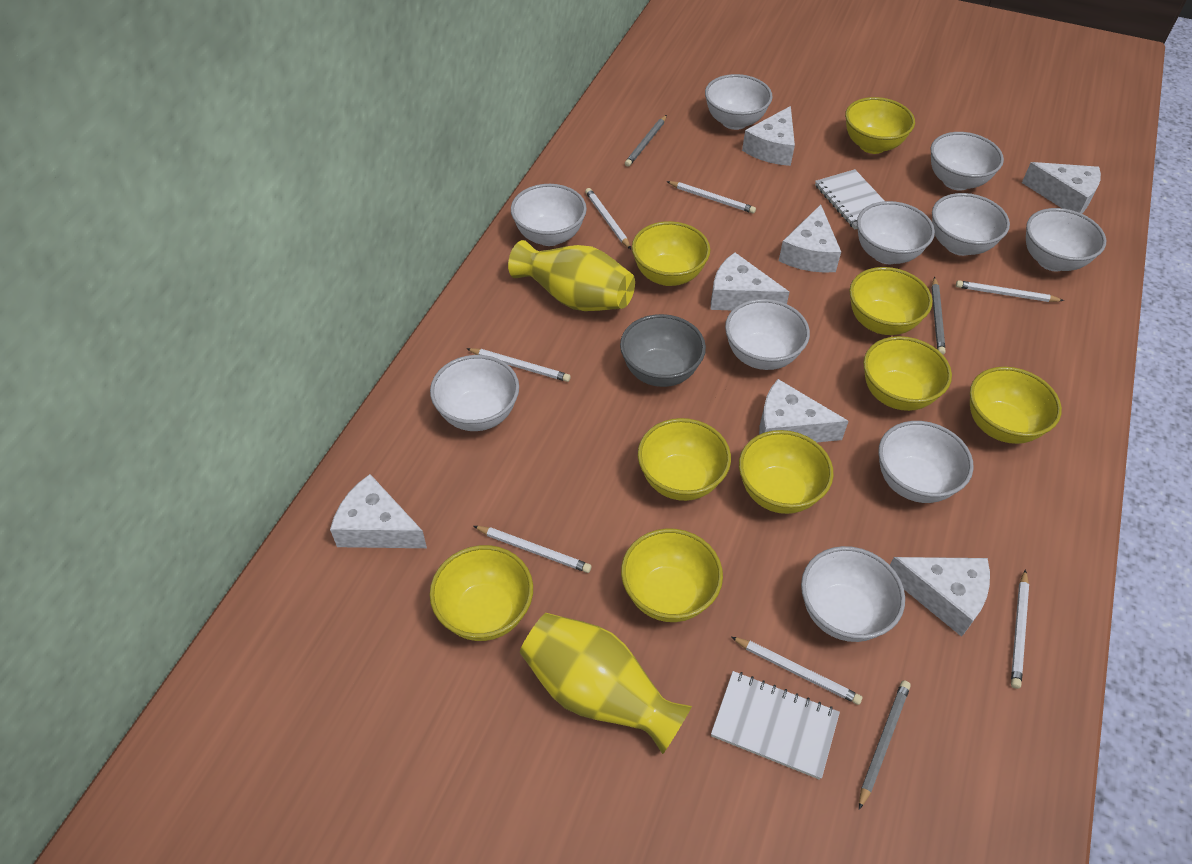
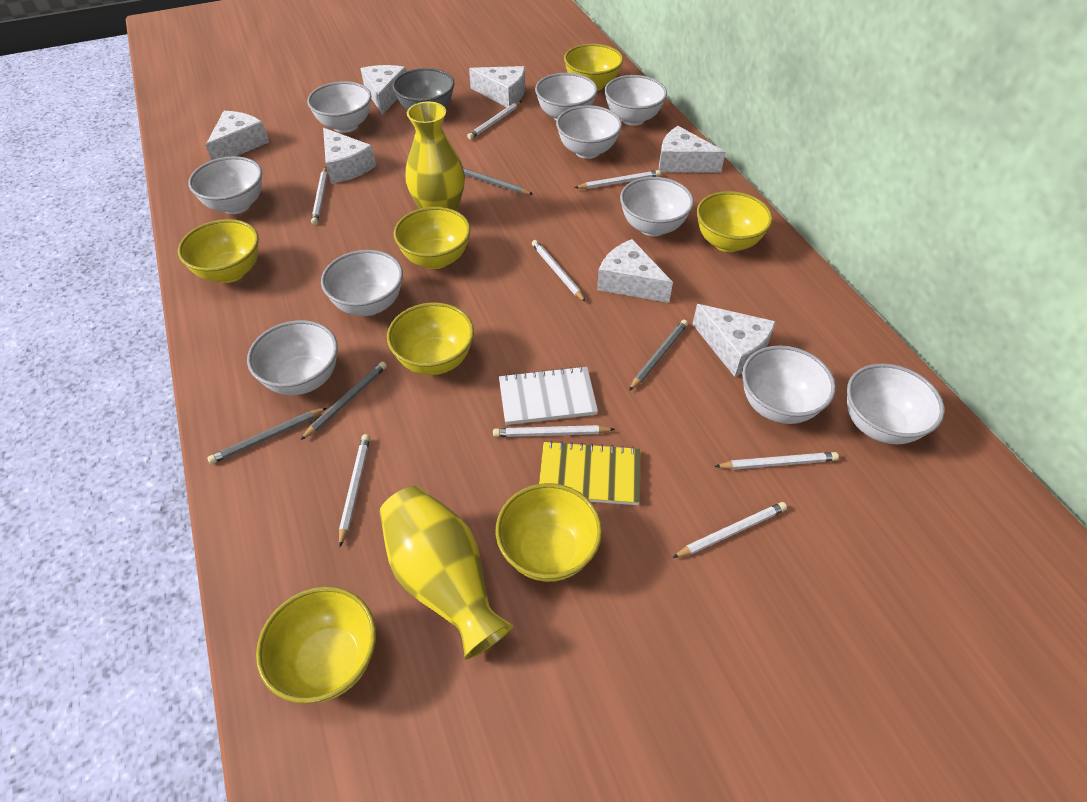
grey pencil: [625,115,667,167] [859,680,911,810] [931,277,946,354] = 3 -> [207,408,327,464] [301,361,387,440] [463,168,533,195] [629,320,688,391] = 4
white notebook: [711,671,840,780] [815,169,884,230] = 2 -> [499,366,598,425] = 1
white pencil: [466,348,571,382] [474,526,592,573] [585,188,631,249] [666,181,756,214] [731,637,862,705] [956,280,1064,302] [1011,569,1029,689] = 7 -> [311,167,327,225] [339,434,370,548] [467,101,522,140] [493,425,615,437] [532,240,586,302] [574,170,661,189] [672,502,787,558] [714,452,839,470] = 8
yellow bowl: [430,545,533,641] [621,528,723,622] [632,221,710,286] [638,418,731,501] [739,430,834,514] [845,97,915,154] [849,267,933,335] [863,336,952,411] [970,367,1062,444] = 9 -> [178,219,259,283] [256,586,376,704] [387,302,474,375] [394,207,471,269] [496,483,602,582] [564,44,623,91] [697,191,773,252] = 7
yellow notebook: none = 0 -> [539,441,640,505] = 1

